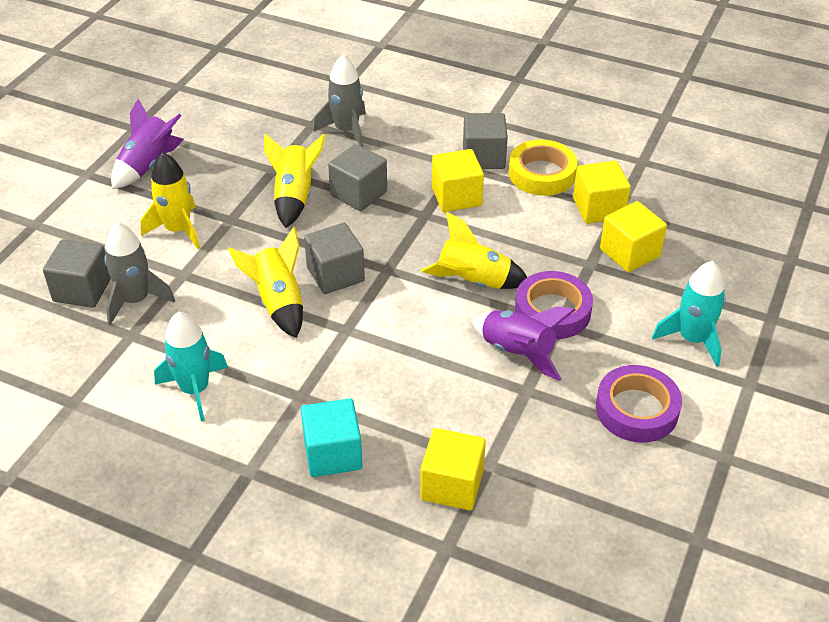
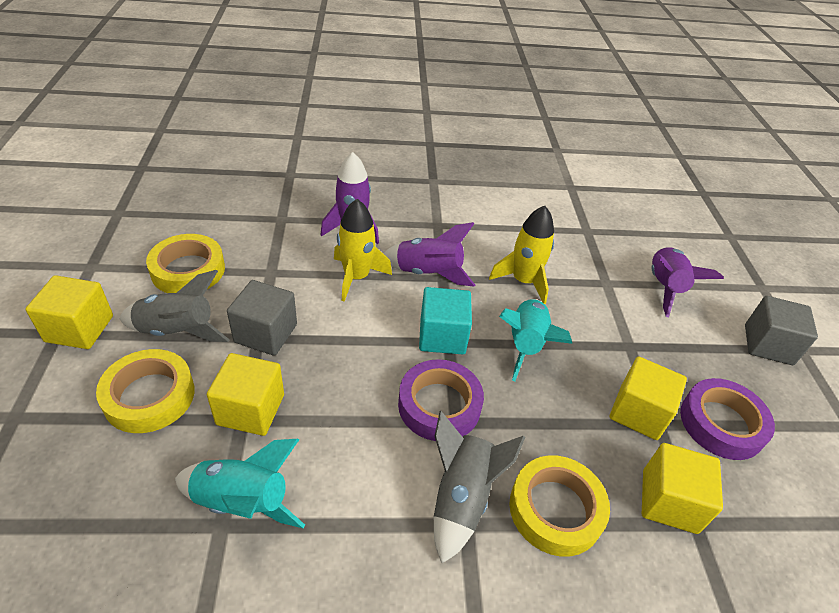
grey cube: [43,239,111,308] [304,223,365,294] [328,144,387,211] [463,113,508,169] = 4 -> [227,280,297,356] [745,296,818,365] = 2
purple rocket: [111,99,184,189] [472,306,575,381] = 2 -> [320,152,379,244] [383,222,475,287] [652,247,724,318] = 3
yellow rocket: [140,152,200,249] [228,227,303,338] [264,134,326,228] [421,212,527,289] = 4 -> [334,199,392,302] [489,206,554,304] = 2
yellow tape: [509,140,577,196] = 1 -> [96,349,195,433] [146,234,225,293] [510,455,610,556] = 3

